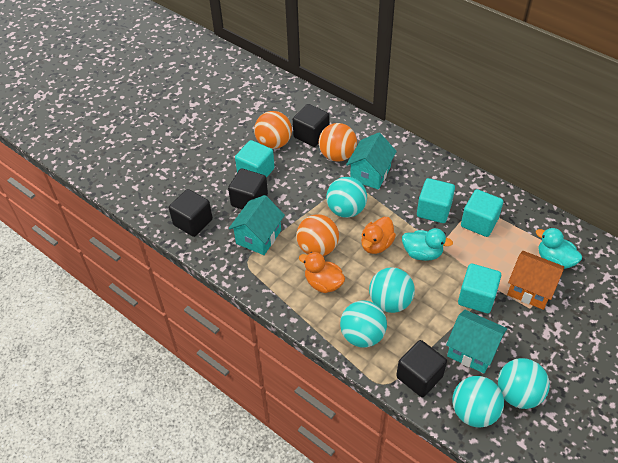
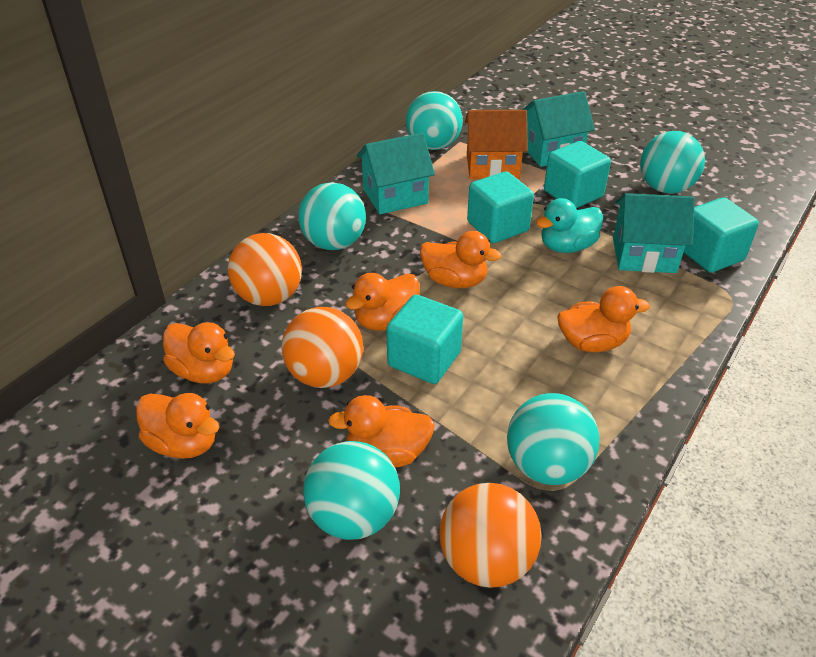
black cube: [169,189,213,237] [228,168,268,209] [293,104,329,147] [396,340,447,397] = 4 -> none = 0
orange duck: [299,252,345,293] [361,217,396,254] = 2 -> [136,393,219,459] [163,322,235,383] [328,395,435,467] [345,273,420,331] [420,231,502,288] [558,286,650,352] = 6
turquoise duck: [402,228,453,261] [536,228,582,269] = 2 -> [536,198,603,253] = 1

